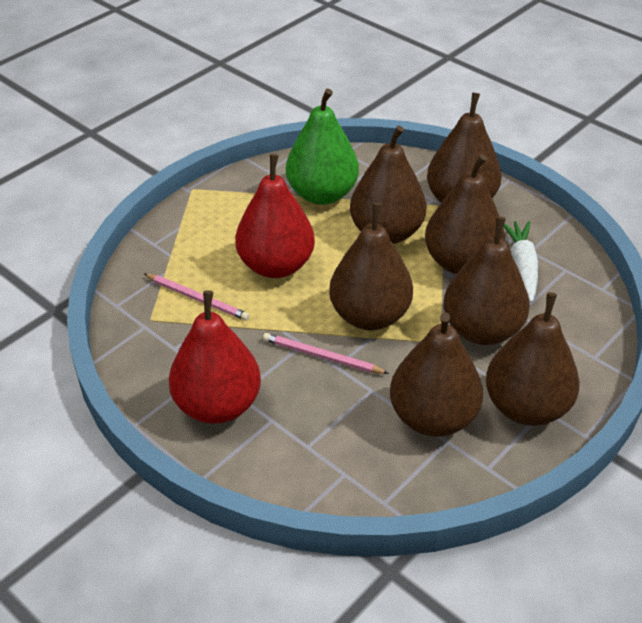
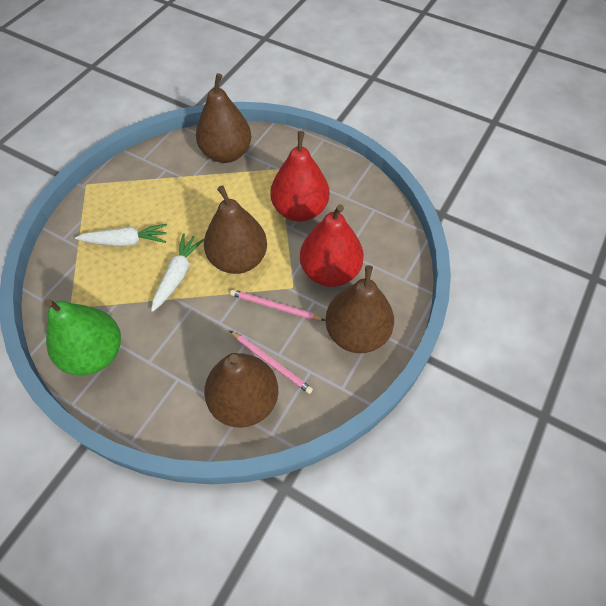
brown pear: [329,203,413,330] [350,126,427,244] [390,312,483,437] [425,154,505,274] [427,93,502,203] [443,216,530,345] [486,292,580,426] = 7 -> [196,73,251,163] [204,185,267,274] [204,353,278,428] [325,265,394,353] = 4
white carrot: [503,221,538,302] = 1 -> [75,224,167,247] [151,233,204,312] = 2

